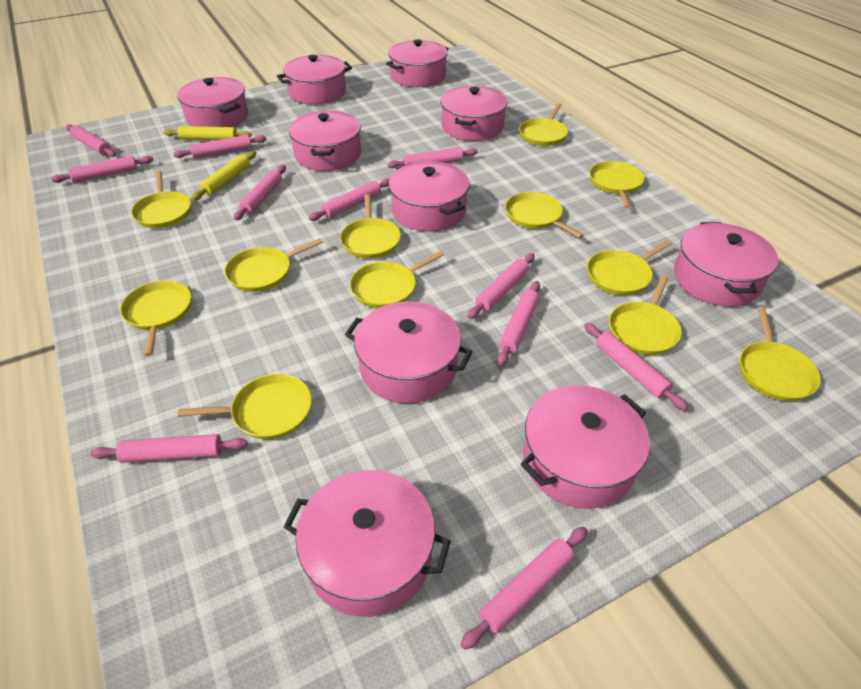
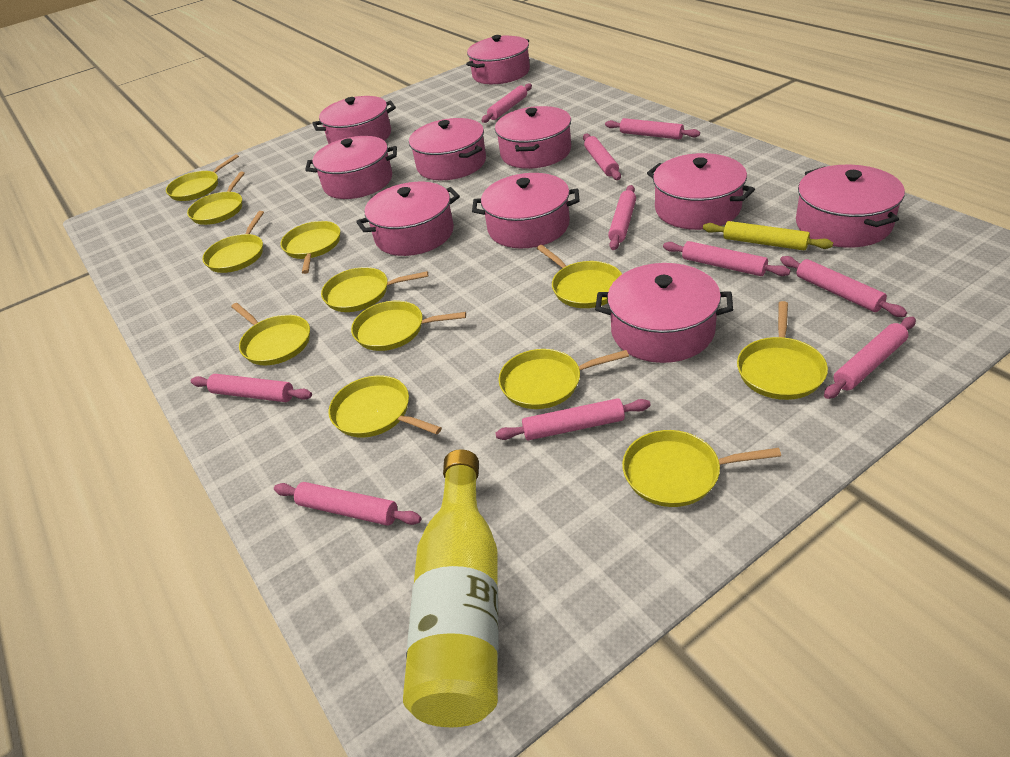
pink rolling pin: [51,156,153,183] [66,124,116,157] [90,434,248,463] [174,135,267,159] [234,165,286,221] [309,178,389,221] [387,147,478,168] [460,527,588,650] [467,253,535,319] [497,281,540,366] [584,323,688,411] = 11 -> [191,374,312,402] [274,482,421,526] [481,83,532,123] [495,398,651,441] [583,134,621,180] [605,118,700,139] [608,185,636,250] [663,241,790,276] [780,256,907,317] [824,317,916,399] = 10
yellow bottle: none = 0 -> [403,449,498,727] = 1
yellow rolling pin: [164,126,252,140] [192,151,256,200] = 2 -> [703,221,833,250] = 1

